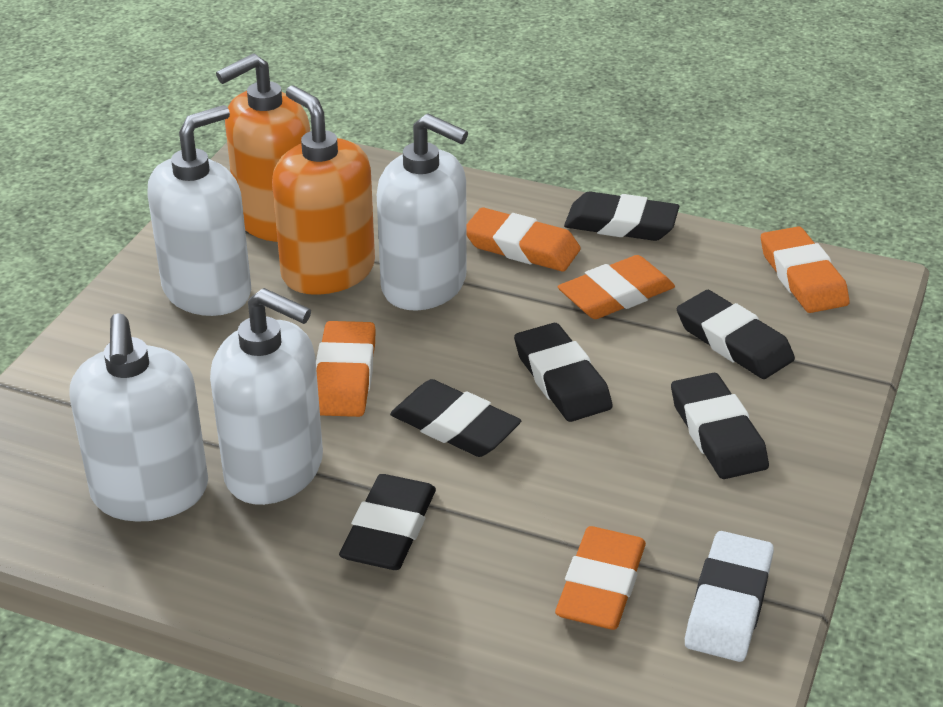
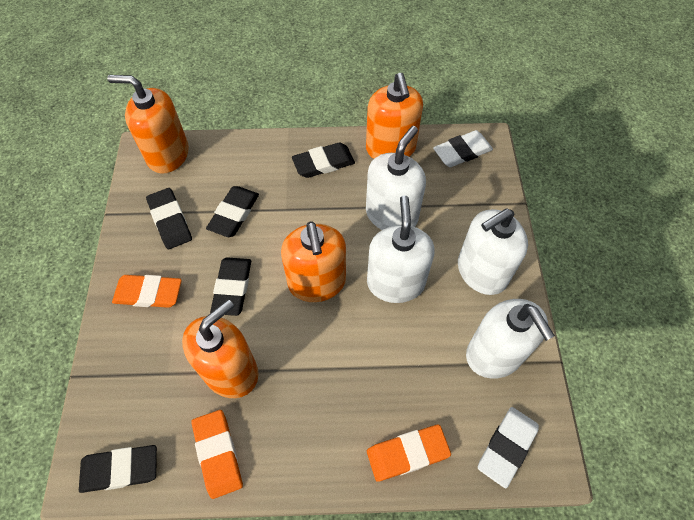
black eraser: [339,474,436,570] [390,379,521,457] [514,323,613,422] [564,192,679,241] [671,373,769,479] [677,290,795,379] = 6 -> [79,445,157,493] [146,188,192,249] [206,186,259,237] [210,257,251,316] [292,142,355,178] = 5
orange eraser: [316,321,376,417] [466,207,581,272] [555,526,646,630] [558,255,675,319] [761,226,850,313] = 5 -> [112,275,182,308] [191,410,243,499] [367,425,451,482] = 3
orange soap dispenser: [216,53,310,242] [272,86,375,295] = 2 -> [107,75,189,174] [182,299,259,398] [281,221,346,302] [366,73,423,159] = 4
white eraser: [685,531,774,662] = 1 -> [433,130,493,167] [478,407,539,488] = 2

